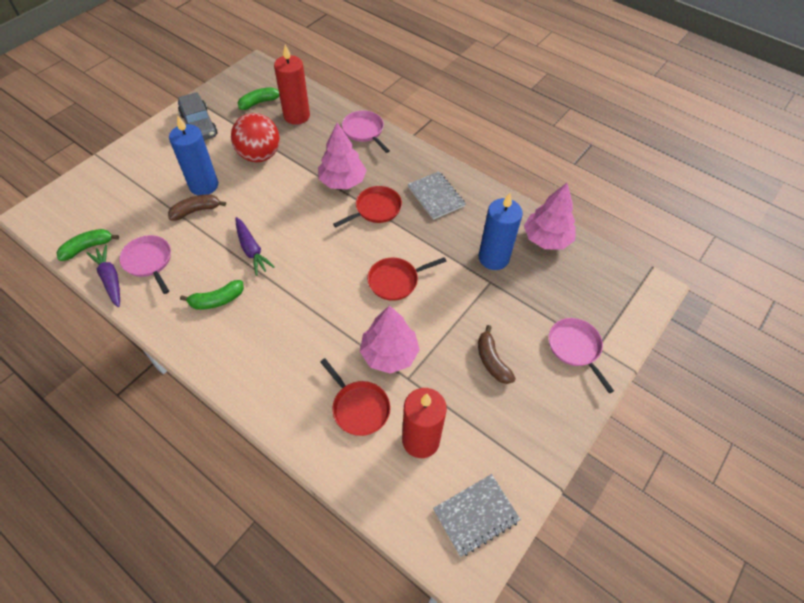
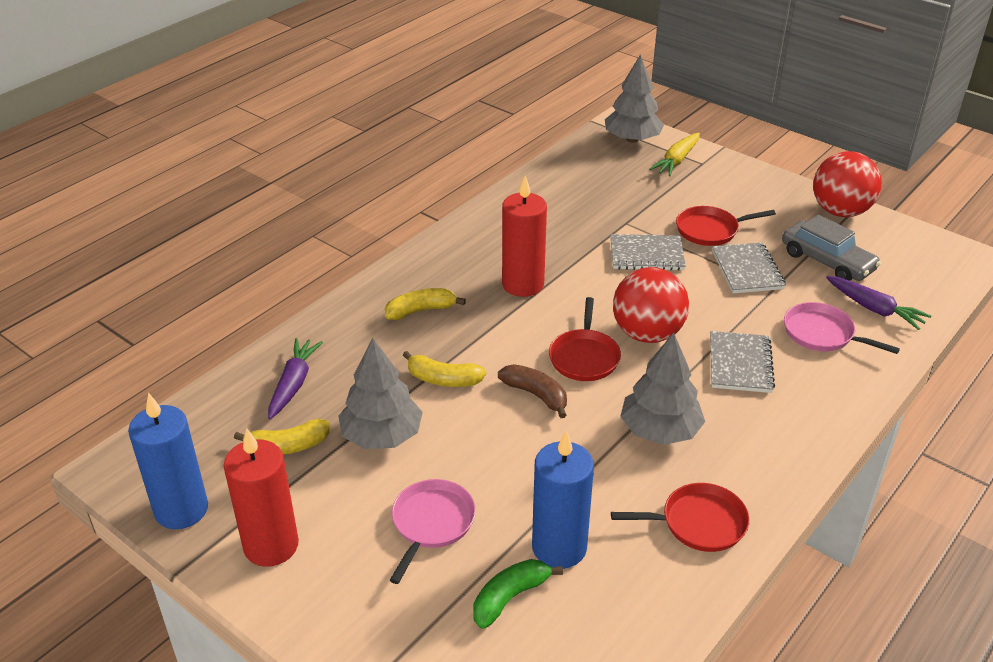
brown banana: [168,195,226,220] [478,325,516,384] = 2 -> [498,364,567,418] = 1
green banana: [57,229,119,261] [180,280,244,310] [238,87,280,110] = 3 -> [473,559,563,629] = 1
grey notebook: [408,171,466,220] [433,474,521,557] = 2 -> [610,234,686,271] [710,331,775,393] [712,242,786,293] = 3
grey tree: none = 0 -> [338,337,423,449] [605,54,664,143] [620,333,705,445] = 3
pink pan: [119,235,171,294] [342,111,390,153] [549,318,614,393] = 3 -> [390,479,476,584] [784,302,900,354] = 2
pink tree: [318,122,367,189] [360,305,420,374] [524,183,576,250] = 3 -> none = 0
red ball: [231,113,280,162] = 1 -> [613,267,689,343] [813,151,882,217] = 2
yellow banana: none = 0 -> [234,419,330,455] [385,288,466,320] [403,351,486,387] = 3
yellow carrot: none = 0 -> [649,133,700,176] = 1

